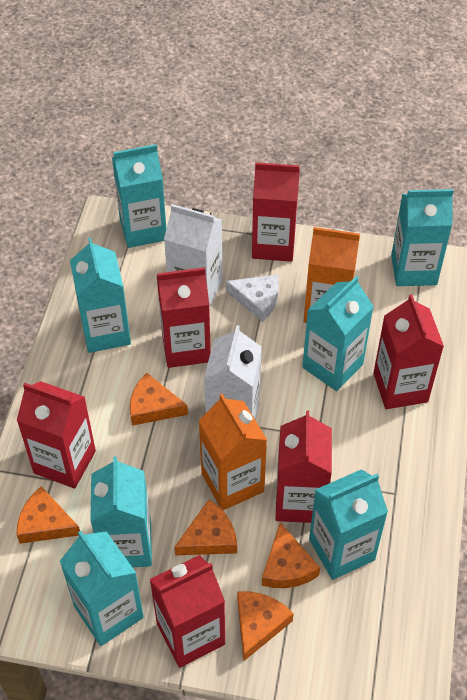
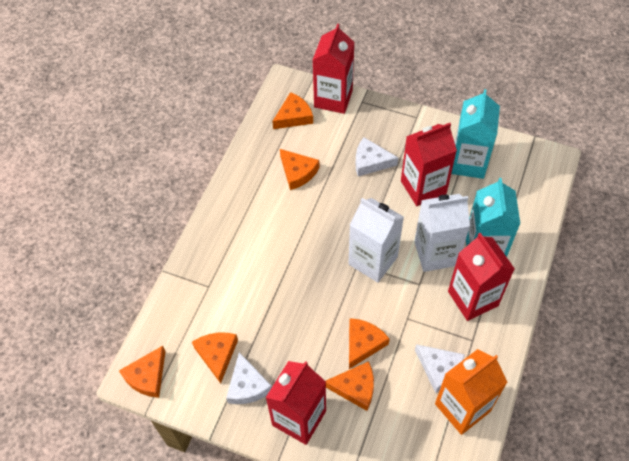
orange carton: [198,394,267,511] [304,227,360,323] = 2 -> [435,349,507,435] = 1
orange cheese: [17,486,80,544] [130,373,188,426] [175,500,237,555] [237,591,294,661] [262,522,320,588] = 5 -> [119,346,166,398] [192,333,238,384] [272,92,313,129] [280,149,320,190] [326,361,374,411] [349,318,390,369] = 6
red carton: [16,381,96,489] [150,555,225,668] [157,267,211,368] [252,162,300,262] [276,410,332,523] [373,294,444,409] = 6 -> [266,361,326,445] [313,24,354,114] [401,123,457,206] [448,233,515,321] = 4
turquoise carton: [60,531,144,646] [70,238,131,353] [90,456,152,567] [112,144,166,248] [302,276,374,391] [309,469,388,580] [391,189,454,286] = 7 -> [451,89,500,179] [466,178,520,257] = 2
white cheese: [226,275,279,322] = 1 -> [226,352,272,404] [355,137,398,176] [415,344,465,393] = 3

